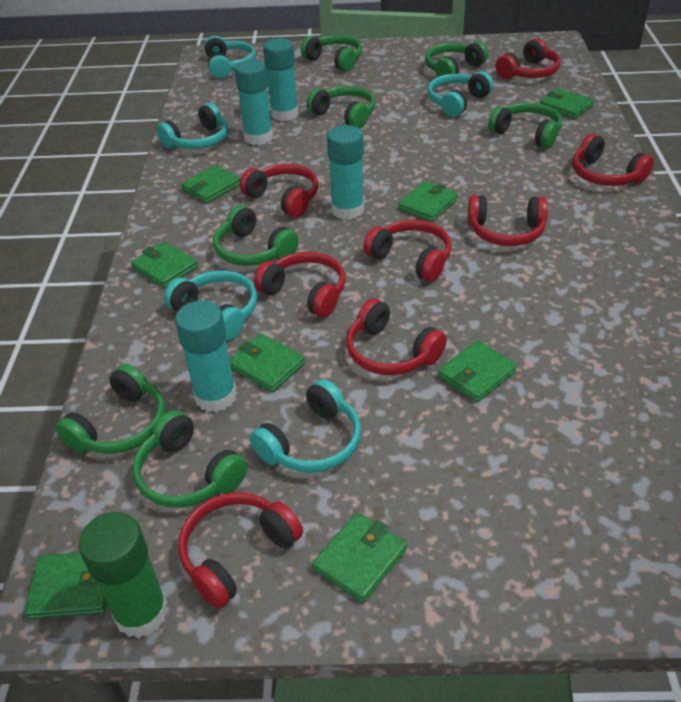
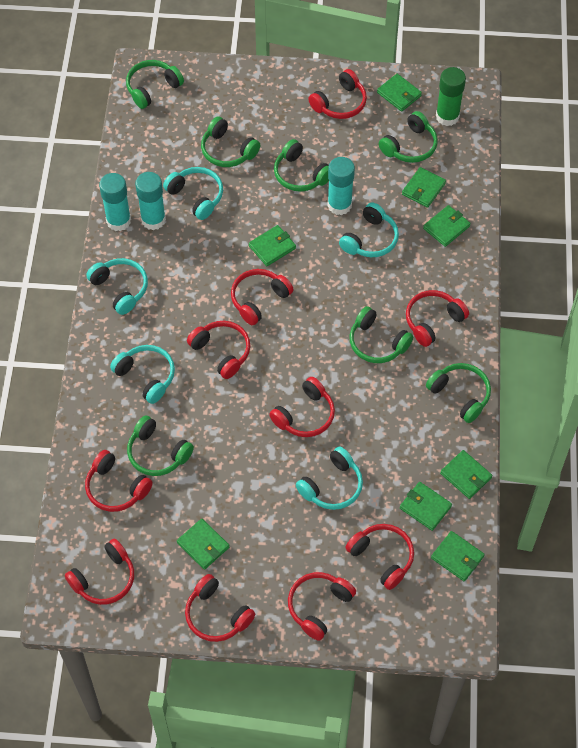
red headphones: [178,492,303,609] [240,164,318,217] [254,251,346,317] [346,298,447,375] [363,220,452,282] [468,195,548,246] [496,38,560,79] [572,134,654,186] = 8 -> [65,538,134,605] [85,450,153,512] [185,574,255,642] [187,321,250,379] [231,269,294,325] [269,377,335,437] [288,572,356,641] [308,69,367,119] [345,524,414,590] [406,290,469,347] = 10
turquoise glue stick: [175,300,237,412] [234,60,273,145] [263,38,298,121] [327,125,364,220] = 4 -> [99,173,131,231] [135,172,166,230] [327,157,355,215] = 3

